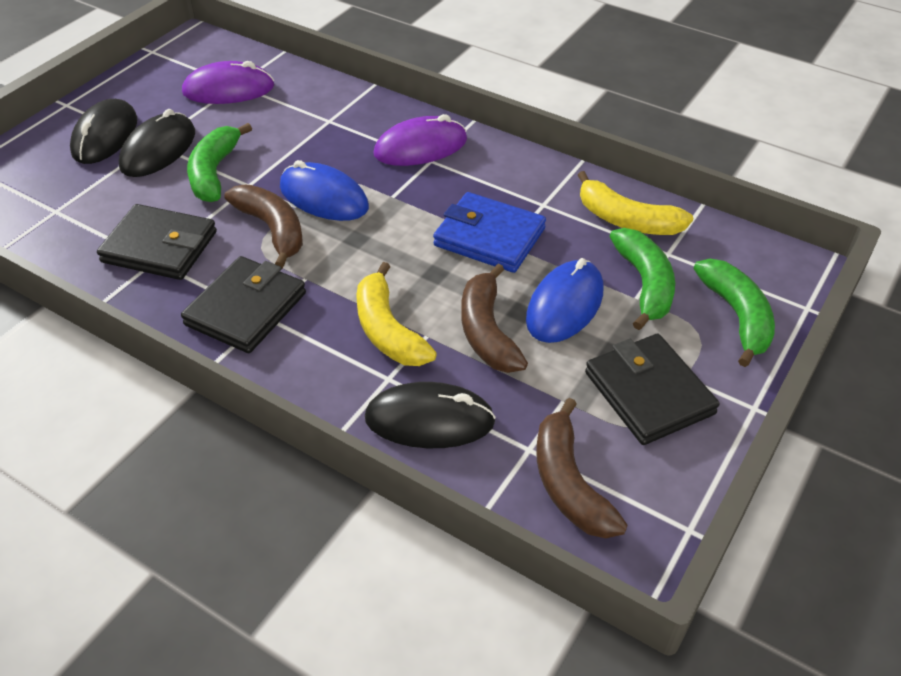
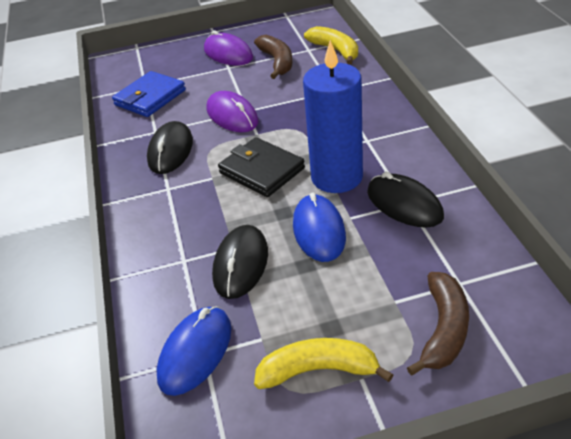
black wallet: [97,204,217,280] [181,256,306,353] [585,334,720,445] = 3 -> [218,137,305,197] = 1
blue candle: none = 0 -> [303,40,363,193] = 1
brown banana: [224,185,303,268] [461,264,528,373] [536,398,628,539] = 3 -> [254,35,292,79] [407,272,469,376] = 2
green banana: [187,123,252,202] [610,228,675,330] [694,259,775,367] = 3 -> none = 0

